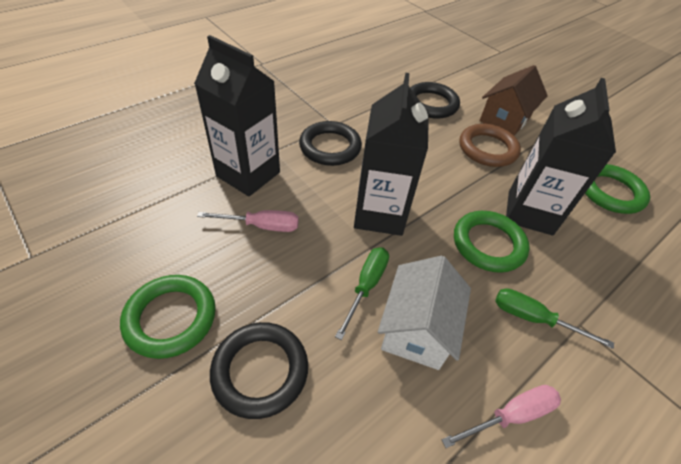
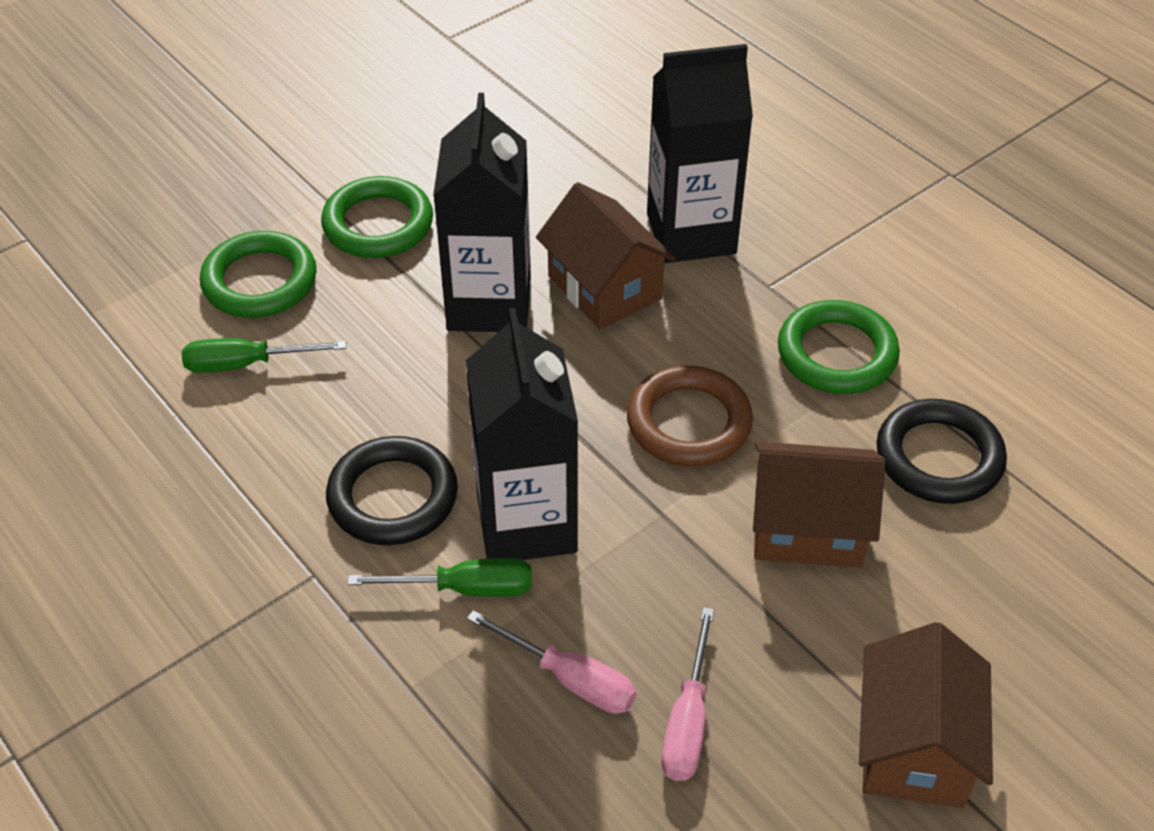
black ring: [210,322,308,419] [299,121,362,166] [410,82,460,119] = 3 -> [326,436,458,545] [876,399,1007,504] = 2
brown house: [479,65,548,136] = 1 -> [536,182,676,329] [753,441,885,568] [859,622,993,808] = 3
white house: [378,256,471,370] = 1 -> none = 0

